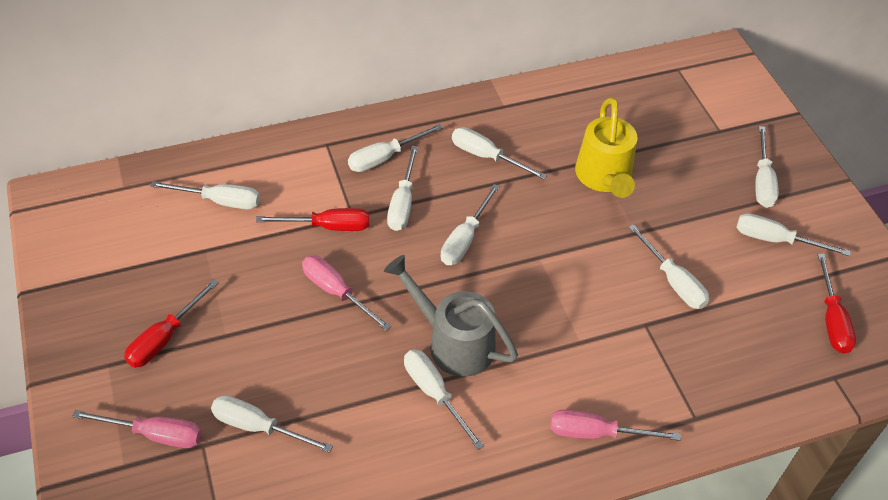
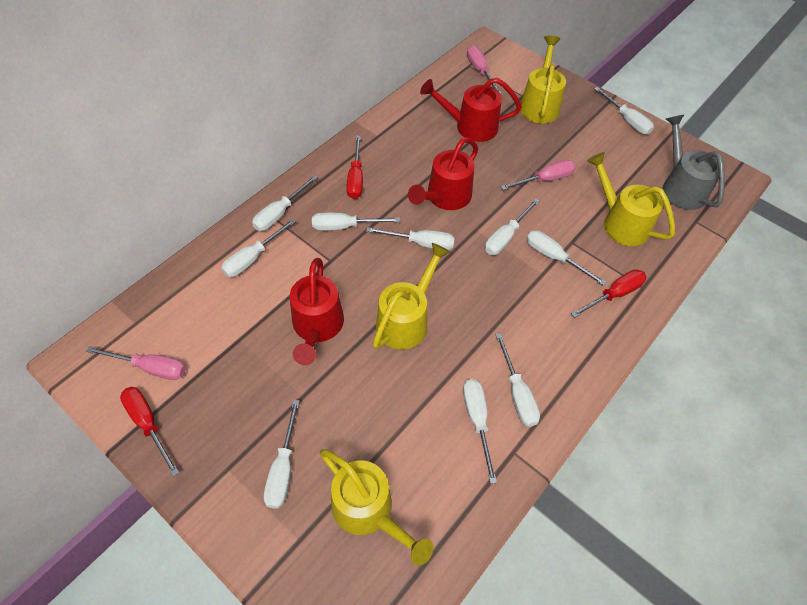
red watering can: none = 0 -> [290,258,344,365] [408,137,478,210] [420,78,522,142] = 3
yellow watering can: [575,98,637,198] = 1 -> [320,449,434,566] [373,243,450,349] [520,36,566,123] [587,152,675,246] = 4

